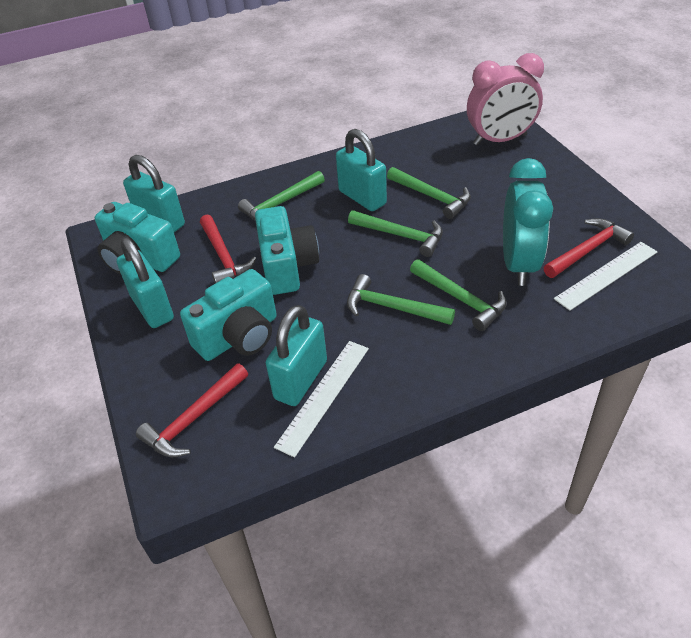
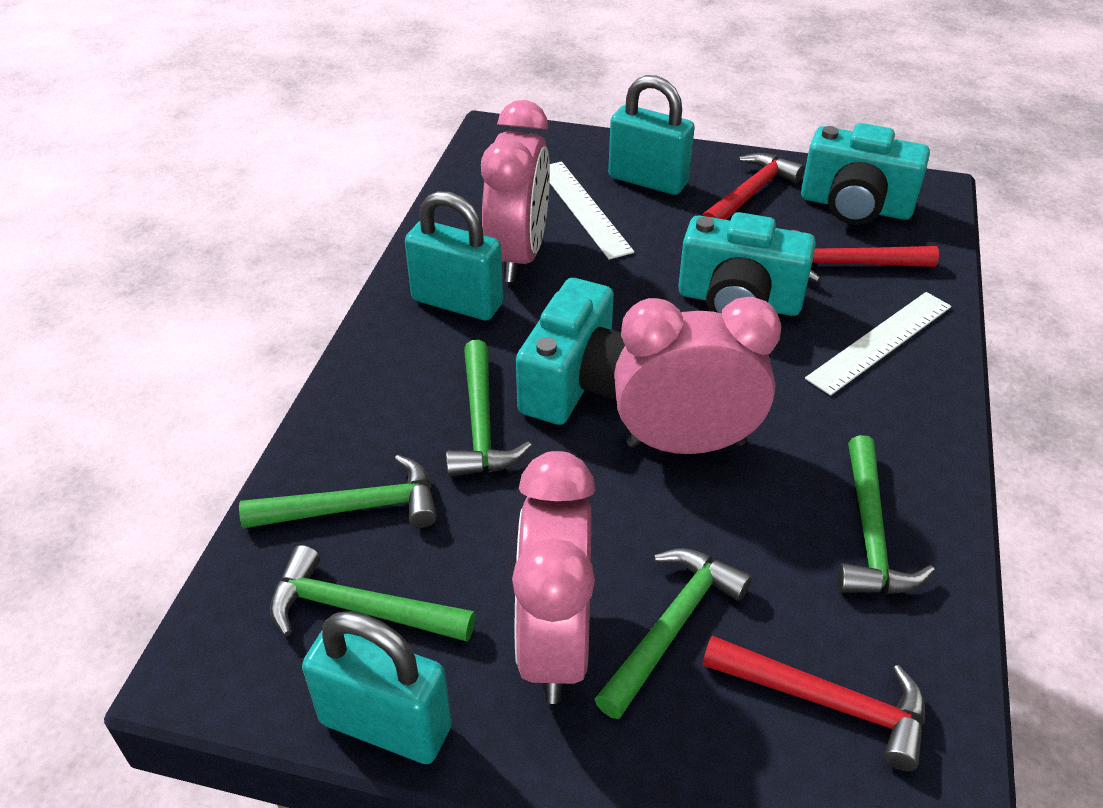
pink clock: [467,53,544,146] = 1 -> [481,100,550,282] [512,451,595,704] [614,297,781,454] = 3
turquoise clock: [503,158,553,286] = 1 -> none = 0
turquoise padlock: [116,237,174,328] [123,155,185,233] [266,305,327,406] [336,129,387,211] = 4 -> [302,611,452,764] [405,191,503,321] [608,75,695,195] = 3

